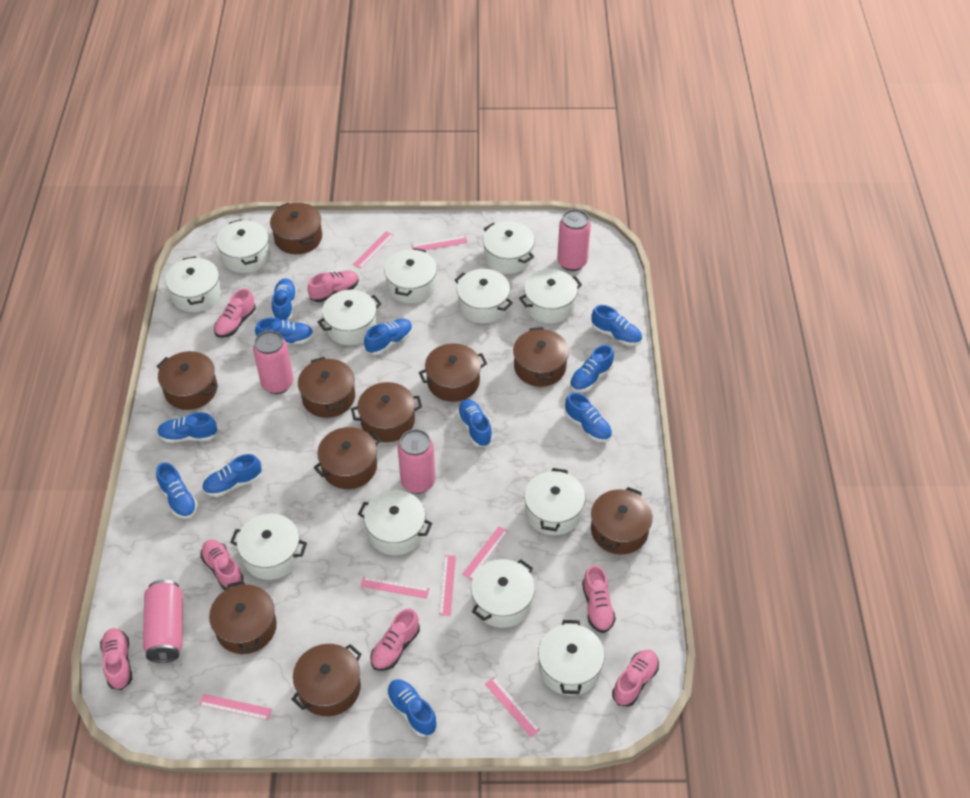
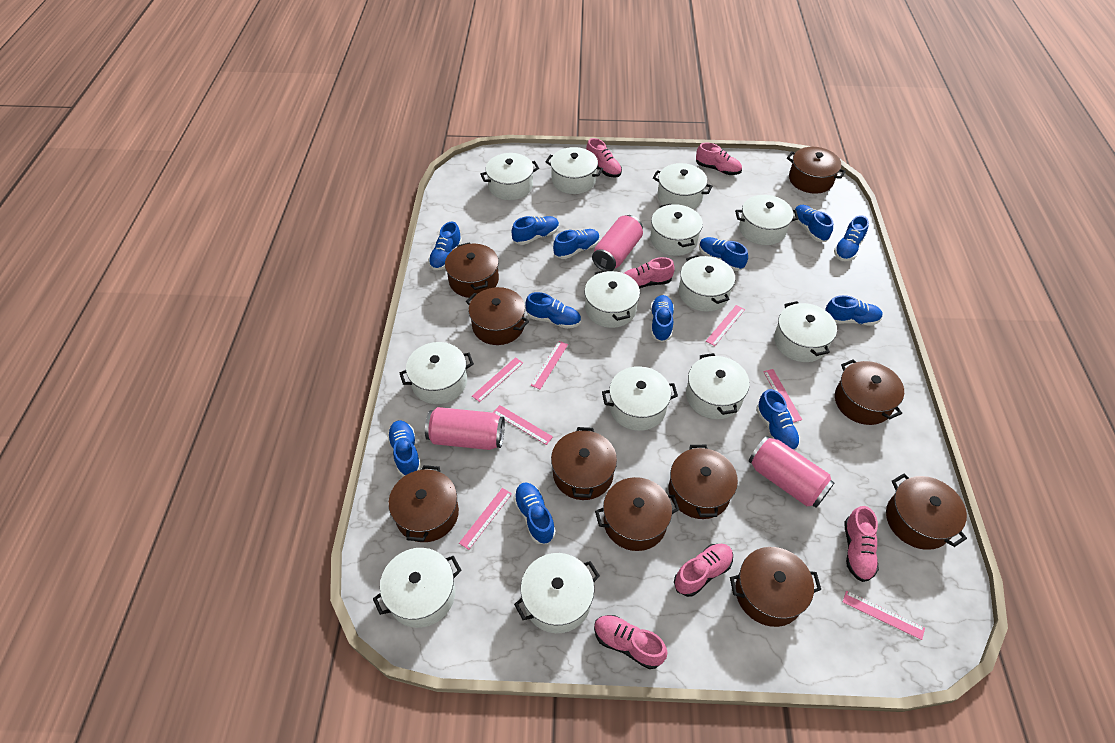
blue shoe: [156,462,198,519] [157,412,218,443] [202,454,262,497] [255,318,314,344] [272,278,297,321] [364,319,413,355] [387,679,437,737] [457,399,493,447] [565,392,612,442] [570,344,614,392] [592,305,642,346] = 11 -> [387,420,421,476] [429,222,462,270] [512,216,559,245] [513,483,556,544] [525,292,581,329] [553,229,600,259] [650,295,674,342] [699,237,748,271] [756,389,800,450] [793,205,833,242] [825,295,883,326] [834,215,869,261] = 12
pink can: [143,580,183,663] [253,330,293,394] [398,429,435,494] [557,209,591,271] = 4 -> [425,407,505,450] [592,215,643,271] [749,436,834,508] = 3
pink shoe: [100,628,132,690] [200,540,244,590] [214,288,256,338] [307,270,359,302] [370,608,420,671] [582,565,616,633] [612,650,659,707] = 7 -> [586,138,622,177] [594,615,668,669] [624,257,675,289] [674,544,733,597] [696,142,742,175] [844,506,879,582] = 6
white pot: [165,256,221,312] [216,219,270,273] [230,513,307,580] [318,290,381,345] [358,490,432,555] [384,248,437,303] [455,269,513,323] [471,559,535,628] [483,221,535,274] [519,269,582,324] [524,468,585,535] [538,620,605,696] = 12 -> [373,548,462,628] [400,342,474,404] [480,153,539,200] [514,553,600,633] [546,147,603,194] [584,270,640,328] [602,366,678,431] [650,204,703,256] [653,163,712,209] [679,255,735,312] [686,353,750,419] [735,195,799,245] [774,301,837,362] = 13

